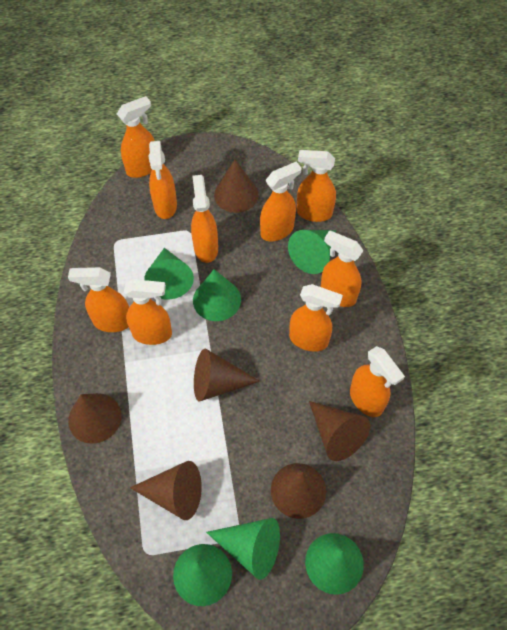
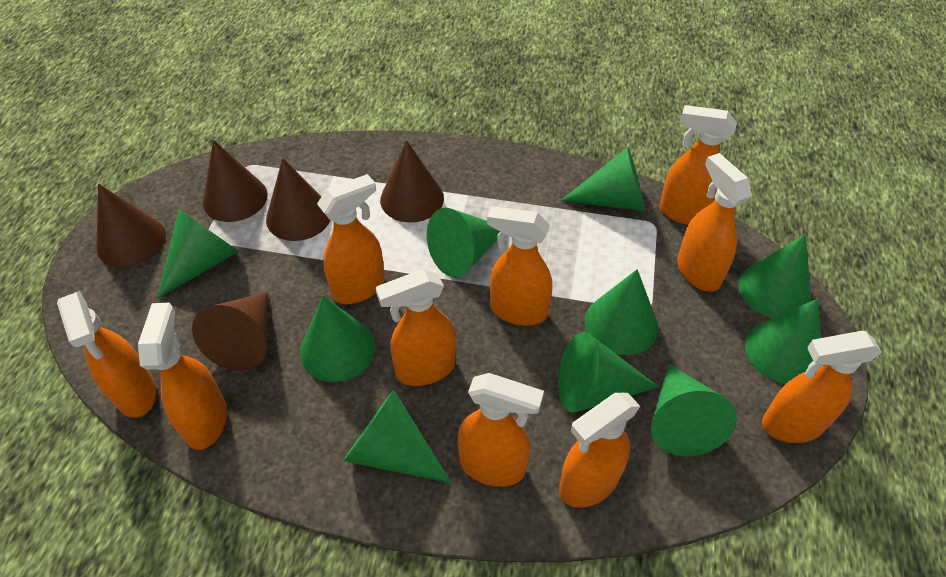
brown cone: [68,393,121,444] [130,461,202,520] [194,349,260,402] [214,160,258,213] [271,463,326,519] [309,401,370,461] = 6 -> [96,184,166,267] [192,292,268,371] [203,140,268,222] [266,158,330,241] [380,140,444,222] = 5
green cone: [144,248,194,299] [173,544,232,606] [193,269,241,321] [206,518,280,580] [288,230,336,274] [305,533,364,595] = 6 -> [157,210,239,299] [300,296,375,382] [343,390,452,483] [427,208,500,277] [558,332,659,412] [560,147,645,211] [585,269,658,355] [651,364,737,456] [738,234,811,318] [745,299,821,384] = 10

